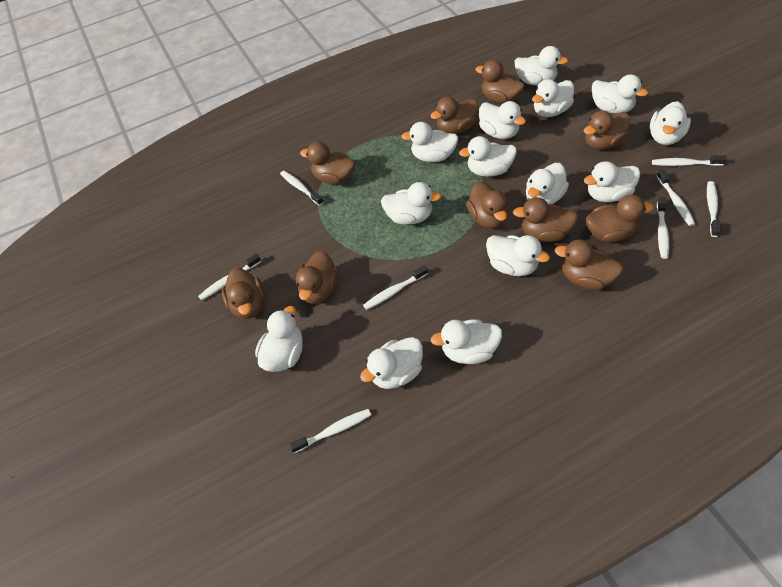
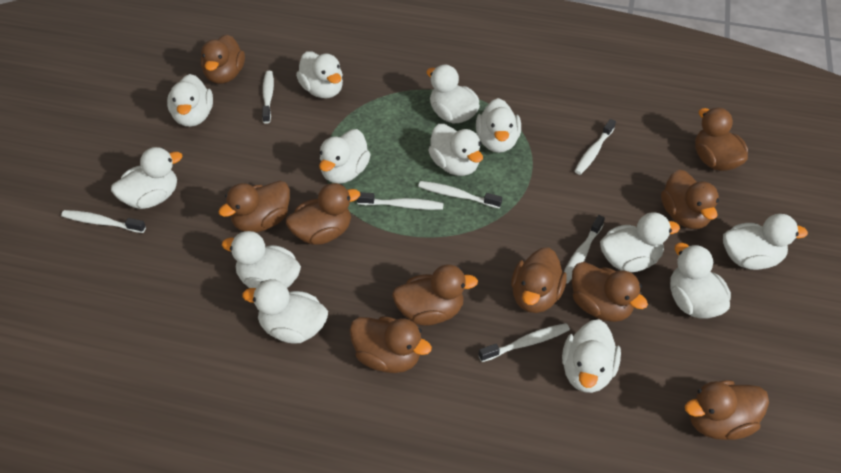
white duck: [255,306,303,372] [360,337,423,389] [381,182,442,225] [401,122,458,162] [431,319,502,364] [459,136,517,177] [479,101,526,139] [486,235,550,276] [515,46,568,85] [526,163,569,204] [532,79,574,117] [584,161,640,202] [592,74,648,114] [650,101,691,145] = 14 -> [111,147,183,209] [167,74,213,127] [222,231,301,288] [242,279,328,344] [296,51,343,98] [319,129,371,184] [426,65,480,123] [428,124,483,176] [476,98,521,153] [562,319,621,393] [600,212,680,272] [670,243,731,319] [723,214,808,270] = 13
white toothbrush: [198,254,261,301] [280,171,323,206] [289,409,371,453] [363,265,428,310] [652,155,727,166] [657,169,695,226] [657,197,669,259] [707,181,721,237] = 8 -> [61,210,146,233] [262,71,274,124] [357,192,444,210] [418,181,502,208] [478,323,570,362] [564,215,605,284] [575,119,616,175] = 7

